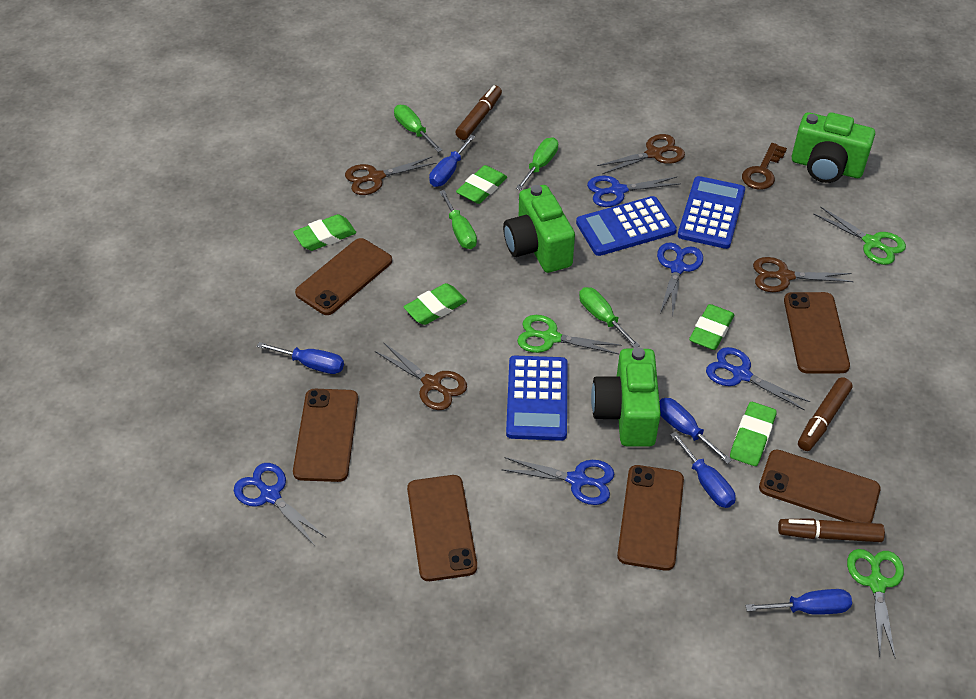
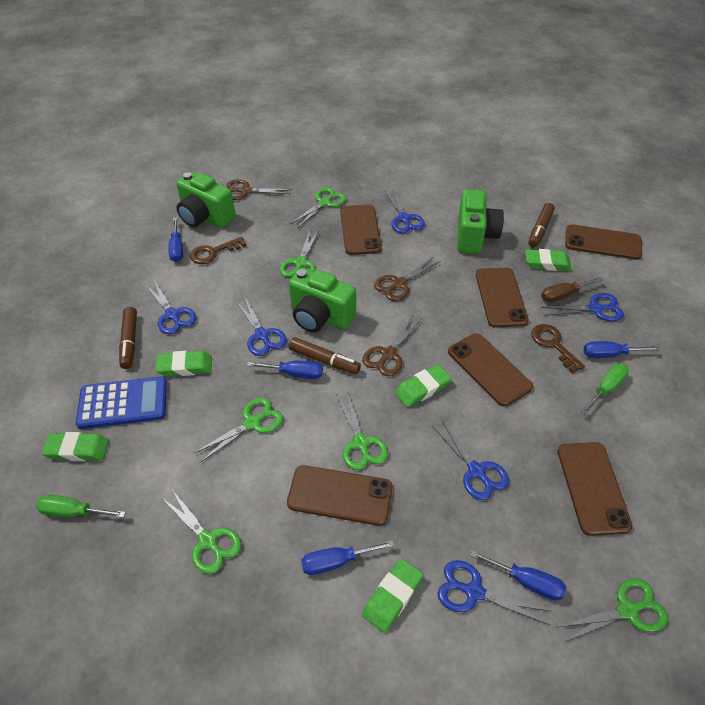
blue calculator: [506,356,567,441] [576,196,677,256] [678,176,745,249] = 3 -> [76,376,167,429] = 1
blue scissors: [234,463,326,546] [501,457,614,505] [587,176,681,207] [657,243,703,317] [706,347,810,410] = 5 -> [146,281,196,335] [236,297,287,356] [385,189,425,233] [432,421,509,500] [438,560,552,625] [541,293,624,321] = 6
brown key: [742,143,787,190] = 1 -> [190,236,247,264] [531,324,585,373] = 2
brown scissors: [345,157,436,195] [374,342,467,410] [597,134,685,174] [753,257,854,292] = 4 -> [226,179,292,200] [362,317,422,376] [374,257,440,301] = 3
brown screwdriver: none = 0 -> [541,277,603,302] = 1
green scissors: [517,315,622,354] [813,206,906,265] [847,549,904,659] = 3 -> [162,491,242,574] [194,397,283,462] [280,230,319,277] [290,187,346,228] [336,391,388,470] [558,578,668,642] = 6
green screwdriver: [394,105,442,152] [439,190,477,249] [516,137,558,191] [579,287,640,348] = 4 -> [36,494,126,518] [581,363,629,415] = 2

